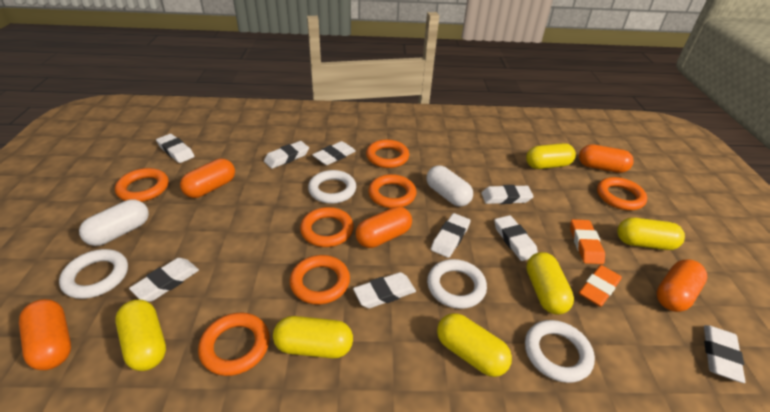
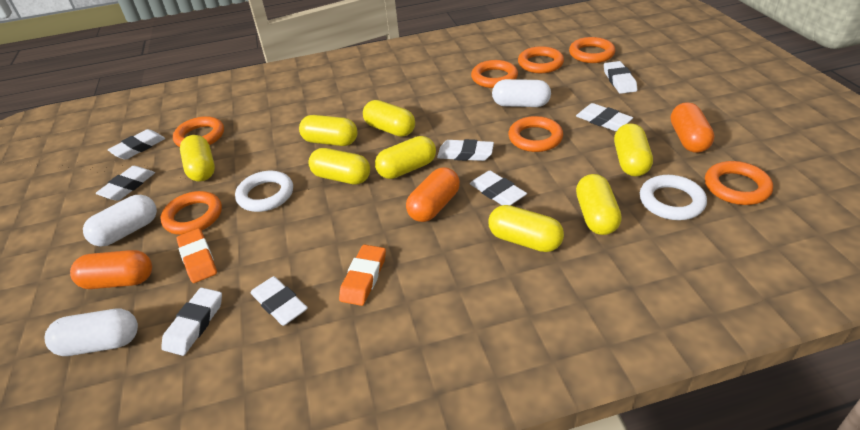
orange capsule: [19,299,71,370] [180,159,235,198] [356,206,412,248] [579,144,634,173] [656,259,707,312] = 5 -> [70,250,152,289] [406,167,460,222] [671,102,715,153] = 3
white capsule: [79,199,149,246] [427,165,473,207] = 2 -> [44,309,138,356] [83,195,157,246] [492,79,551,107] = 3
white eraser: [129,258,199,302] [156,134,195,163] [264,141,309,169] [312,141,356,165] [353,272,416,308] [431,213,471,258] [481,185,534,204] [494,215,538,261] [704,325,746,383] = 9 -> [96,166,155,201] [108,129,165,160] [161,288,222,356] [251,276,308,326] [437,139,494,161] [470,171,527,205] [576,103,633,131] [604,61,637,94] = 8
white ring: [59,249,128,299] [308,170,356,204] [427,259,487,309] [525,320,595,383] = 4 -> [235,171,293,212] [640,175,707,220] = 2
yellow capsule: [115,299,166,371] [273,316,353,358] [437,313,512,377] [526,143,576,169] [526,252,574,315] [617,218,685,250] = 6 -> [180,135,215,182] [299,115,358,146] [309,148,370,185] [363,100,415,137] [375,136,436,179] [488,205,564,252] [576,174,622,235] [614,123,653,177] = 8

